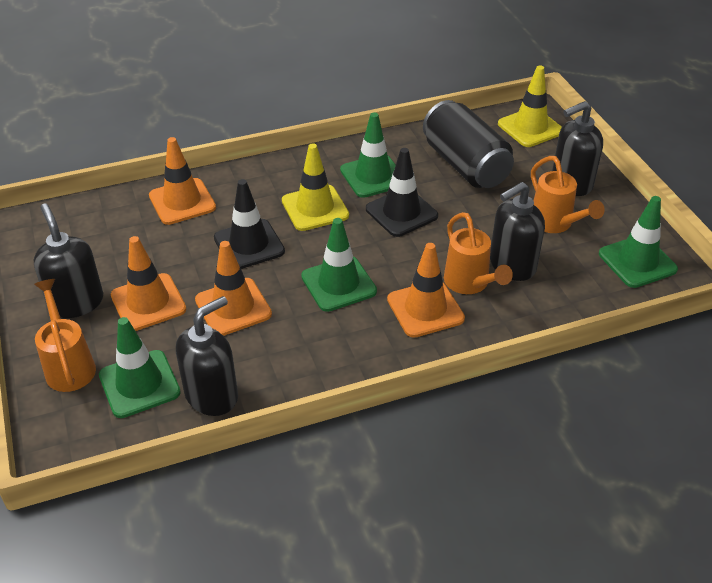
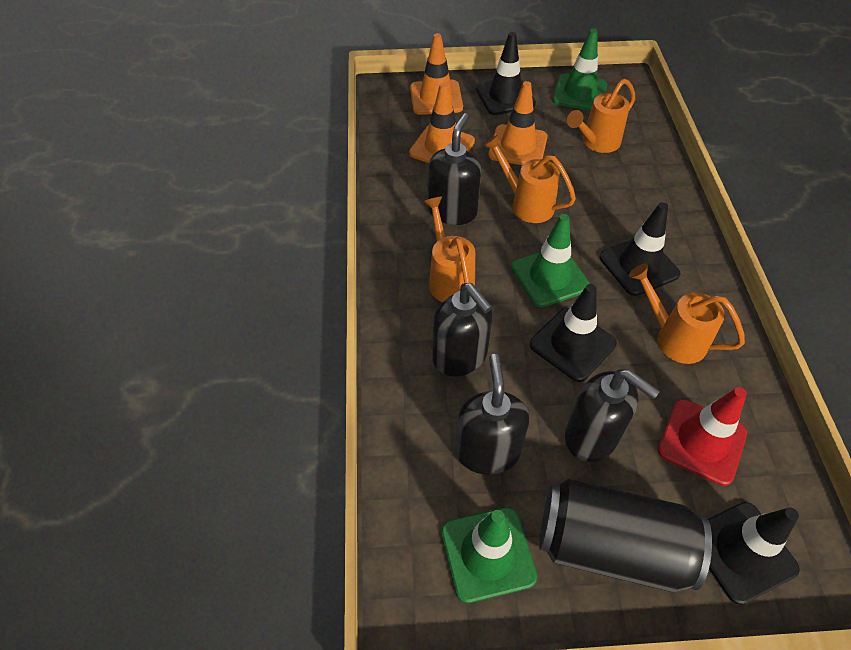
black traffic cone: [214,179,285,269] [366,148,438,237] = 2 -> [476,32,536,115] [530,284,617,382] [600,202,680,296] [708,502,800,605] = 4
green traffic cone: [99,317,181,418] [301,218,377,312] [340,112,396,198] [599,196,678,288] = 4 -> [441,507,537,603] [511,214,590,307] [553,28,607,111] = 3
orange traffic cone: [111,236,186,331] [149,137,216,225] [195,241,272,336] [387,243,465,338] = 4 -> [409,82,475,163] [410,33,463,115] [488,81,548,165] = 3
orange watering can: [34,279,96,392] [444,212,513,294] [531,156,605,233] = 3 -> [423,196,475,302] [483,135,576,223] [567,79,635,153] [629,263,745,364] = 4
red traffic cone: none = 0 -> [658,387,747,486] = 1
yellow traffic cone: [282,143,349,231] [498,65,562,147] = 2 -> none = 0

